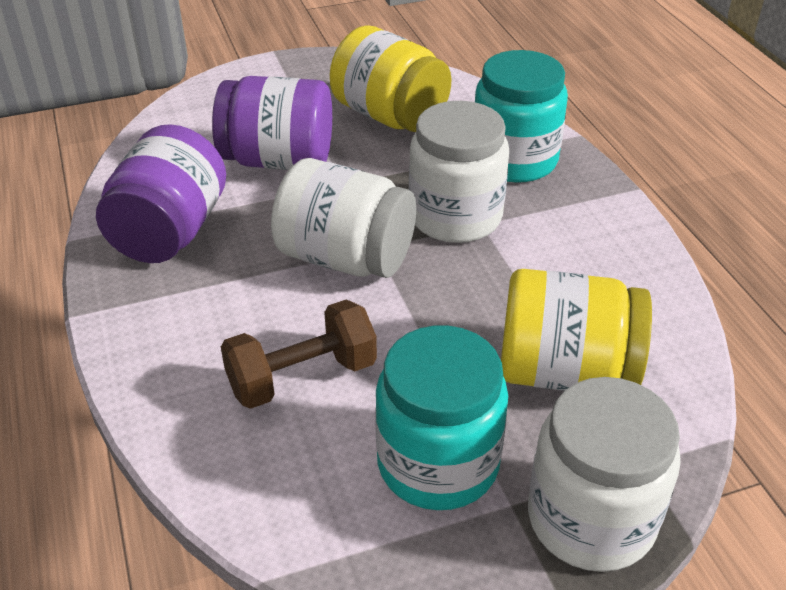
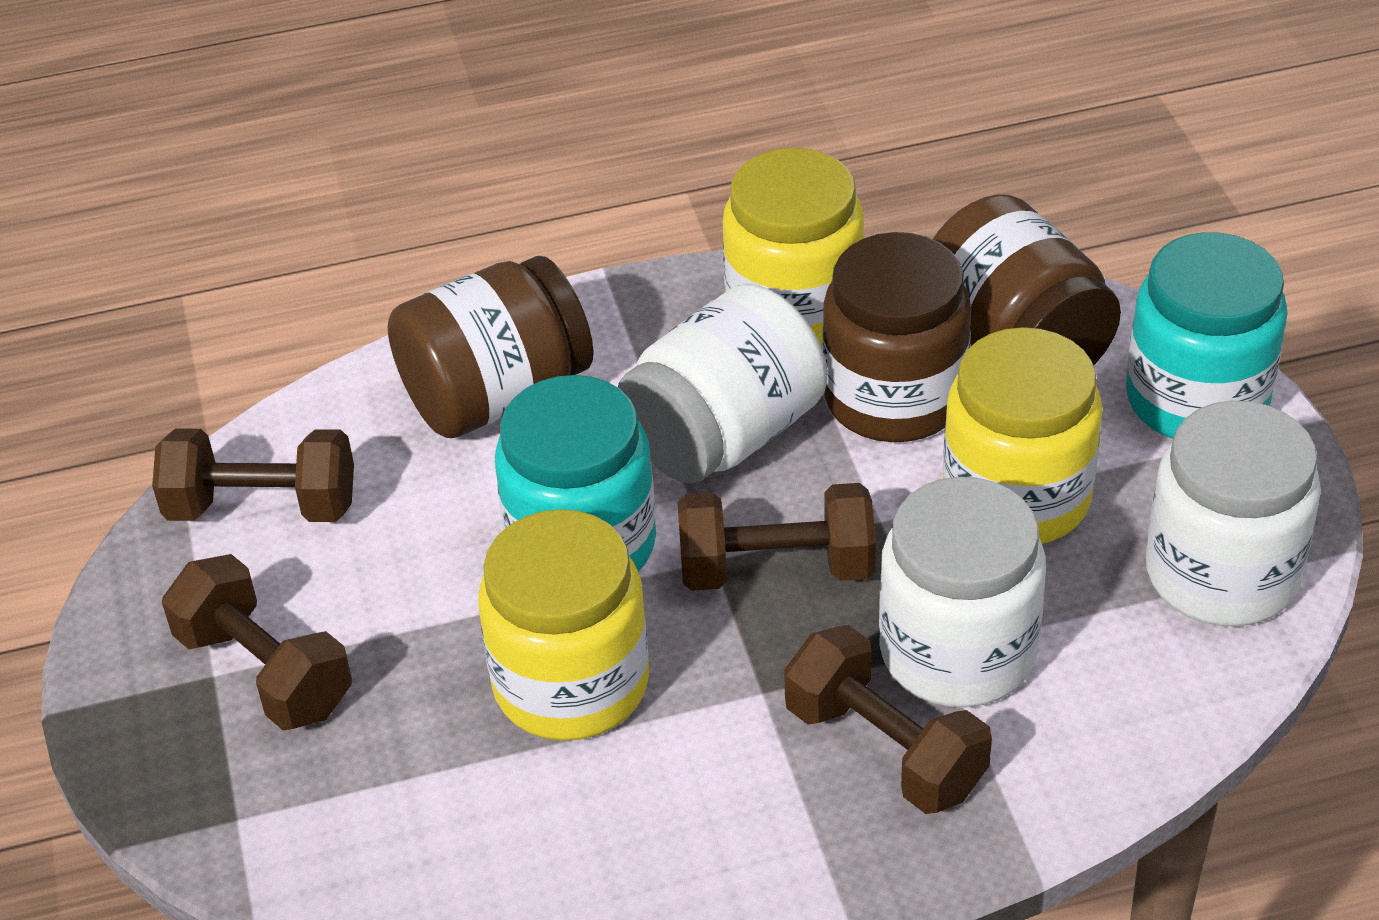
brown dumbbell: [221,299,377,409] = 1 -> [152,429,354,522] [162,554,352,731] [677,483,876,591] [784,625,992,814] = 4
brown jar: none = 0 -> [388,256,594,438] [823,232,971,442] [933,194,1121,366] = 3
purple jar: [96,124,226,263] [212,76,332,170] = 2 -> none = 0
yellow jar: [330,25,452,132] [501,269,652,391] = 2 -> [478,509,649,741] [723,148,864,346] [943,327,1103,544] = 3

